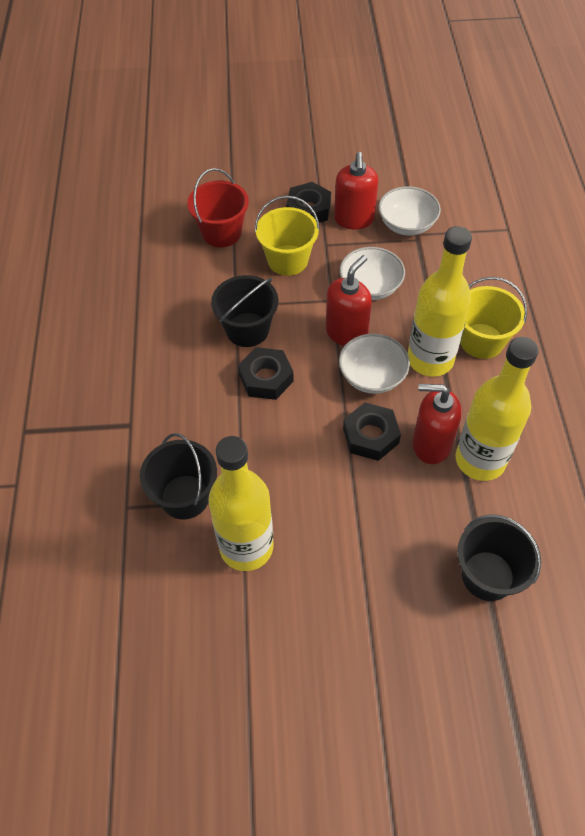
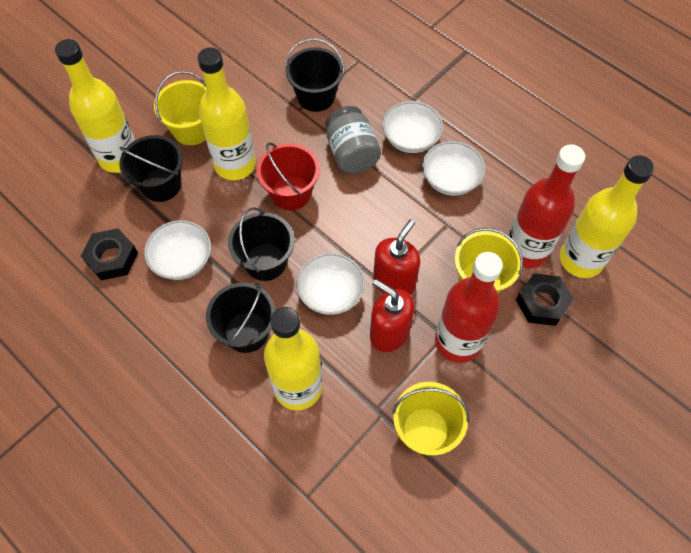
black bucket: [140,433,217,519] [211,275,279,347] [457,514,541,601] = 3 -> [119,135,183,202] [206,283,275,353] [228,207,294,281] [285,38,345,112] = 4
black nut: [238,347,294,400] [286,182,331,223] [343,402,401,461] = 3 -> [81,228,138,280] [516,273,574,326] = 2
grey jar: none = 0 -> [325,106,381,173] = 1
red bottle: none = 0 -> [435,252,503,363] [508,144,585,268] = 2
red soap dispenser: [326,255,372,346] [334,152,378,230] [413,384,462,464] = 3 -> [370,279,415,352] [373,219,420,294] = 2
white bowl: [339,334,410,394] [340,247,405,300] [378,186,441,235] = 3 -> [144,220,211,280] [297,253,365,315] [382,101,443,153] [422,141,485,196] = 4
yellow bottle: [208,436,274,571] [408,226,472,377] [456,337,539,481] = 3 -> [55,39,135,173] [198,47,256,180] [264,307,322,410] [560,155,654,278] = 4
yellow bucket: [255,196,320,276] [460,277,527,359] = 2 -> [154,71,206,145] [392,382,470,456] [454,228,523,293] = 3

